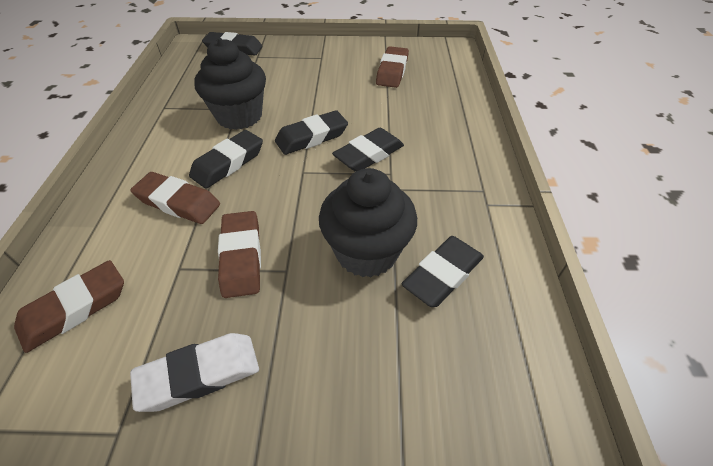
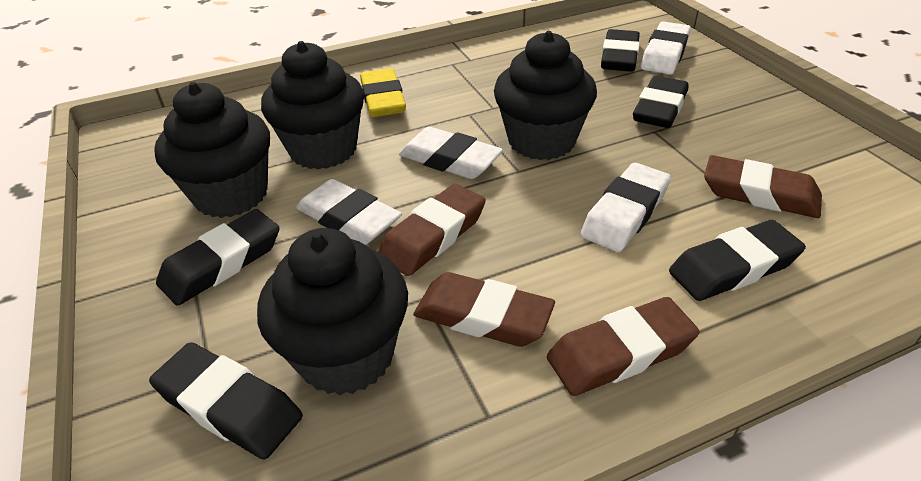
black cupcake: [194,38,266,130] [319,168,417,278] = 2 -> [154,82,270,218] [257,228,408,395] [261,41,364,169] [494,31,597,160] = 4
white eraser: [130,333,259,412] = 1 -> [296,179,402,245] [399,127,503,179] [581,163,671,252] [641,21,691,74] = 4
yellow eraser: none = 0 -> [360,68,406,117] = 1

